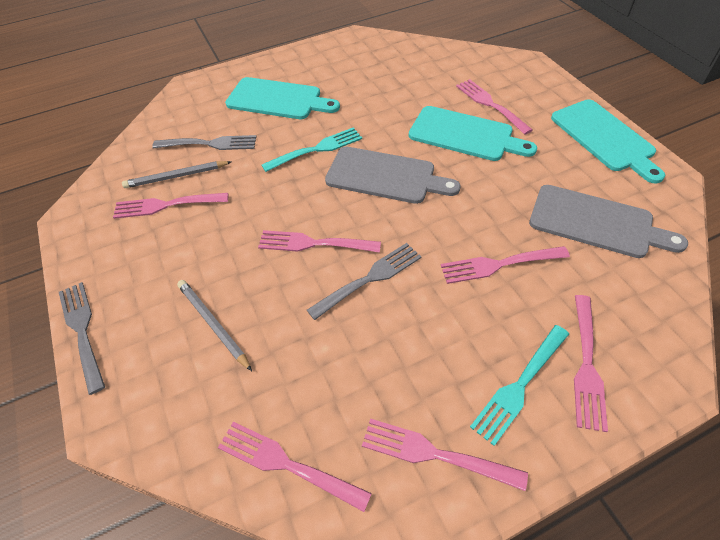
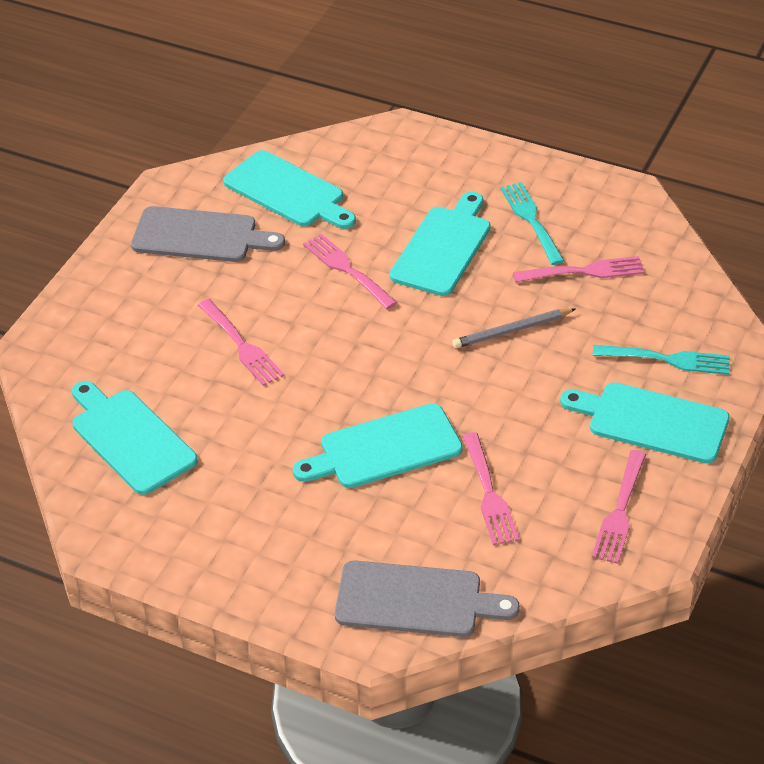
grey fork: [59,282,105,395] [152,135,257,150] [307,243,421,320] = 3 -> none = 0
grey pencil: [122,161,231,188] [177,280,252,371] = 2 -> [452,308,576,348] = 1
pink fork: [113,193,228,219] [218,422,372,512] [258,230,381,253] [362,419,528,491] [441,246,570,284] [456,79,532,135] [574,295,608,432] = 7 -> [198,299,284,386] [303,234,397,309] [462,432,519,545] [513,256,644,282] [592,450,646,564] = 5
turquoise cutting board: [225,77,340,119] [409,106,537,161] [551,99,665,184] = 3 -> [72,381,198,495] [223,150,356,229] [293,403,463,488] [390,192,490,296] [560,382,730,463] = 5

